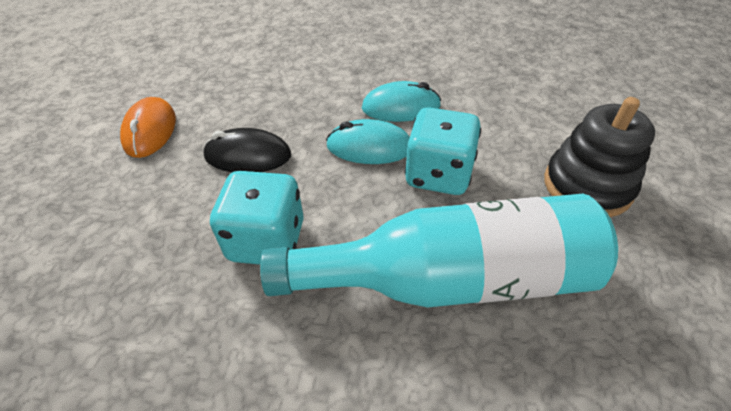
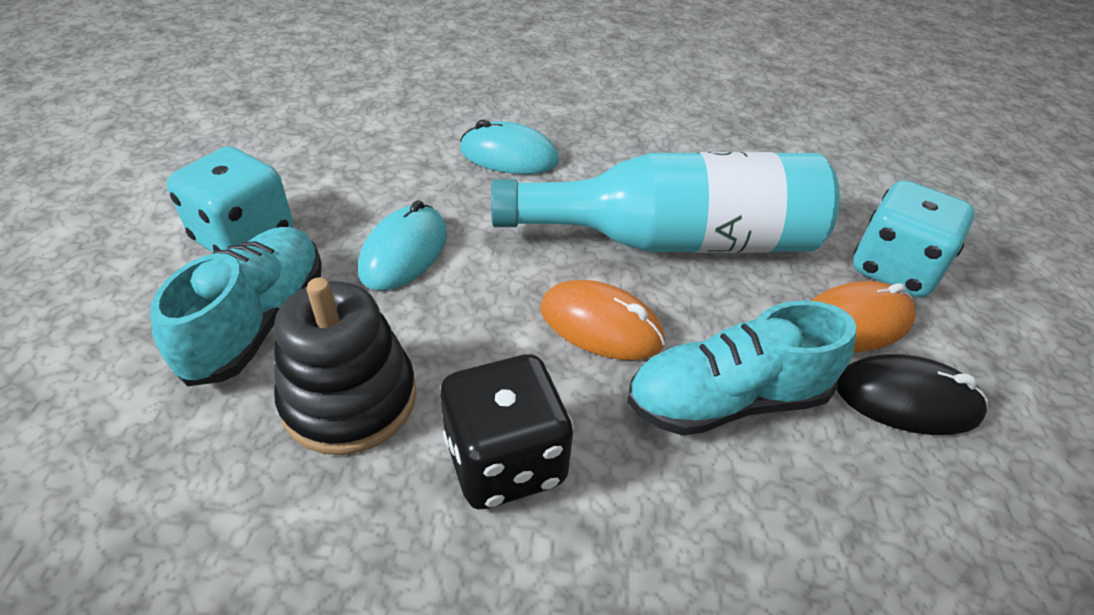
black dice: none = 0 -> [440,354,573,509] = 1
orange mouse: [120,97,176,158] = 1 -> [540,280,665,360] [811,281,916,352] = 2
turquoise shoe: none = 0 -> [150,227,322,386] [627,300,856,436] = 2

